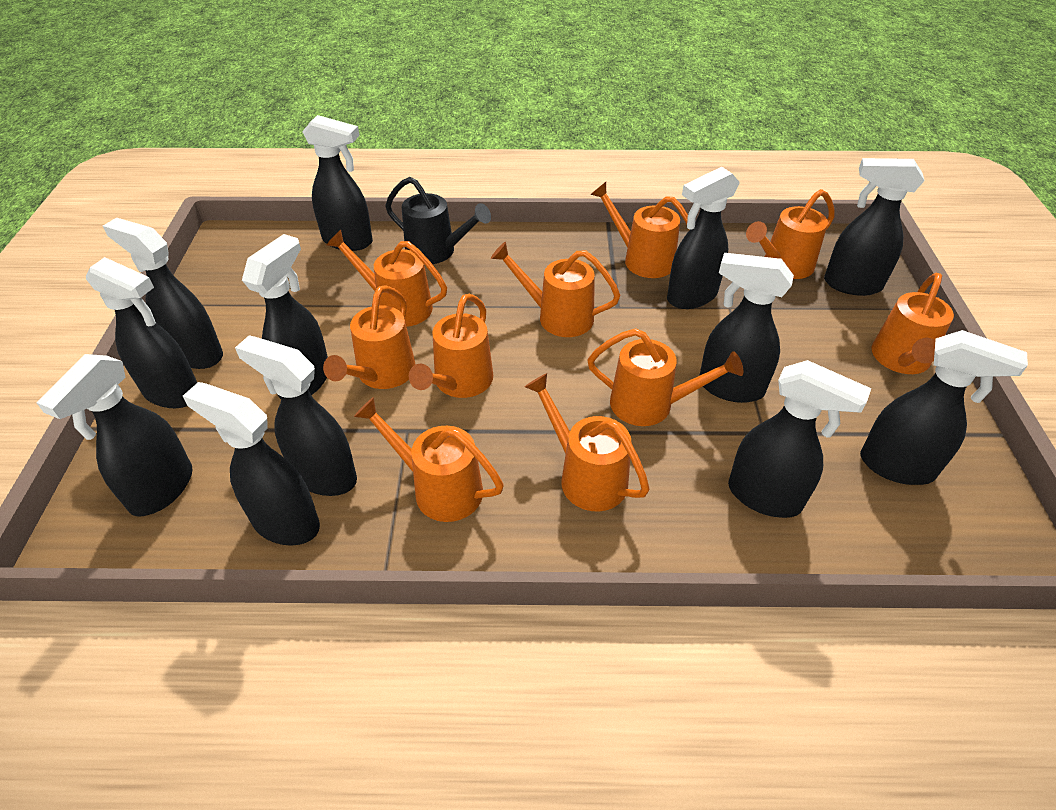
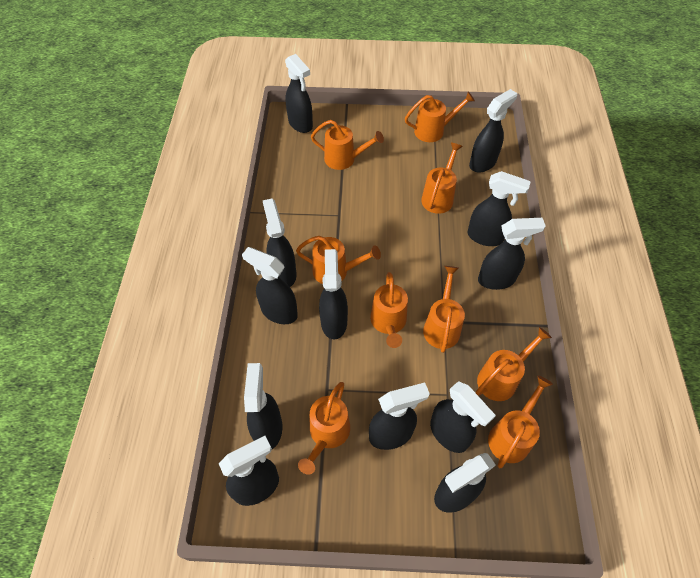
black watering can: [385,177,491,264] = 1 -> none = 0
orange watering can: [323,285,416,389] [326,230,447,327] [354,397,504,522] [409,294,493,398] [491,242,620,337] [525,373,649,511] [587,328,743,426] [590,182,690,278] [746,189,835,279] [872,273,954,374] = 10 -> [296,236,381,284] [298,382,350,475] [311,120,384,170] [370,272,408,348] [405,92,475,142] [421,142,463,214] [423,266,465,353] [476,327,552,401] [488,376,553,468] = 9

